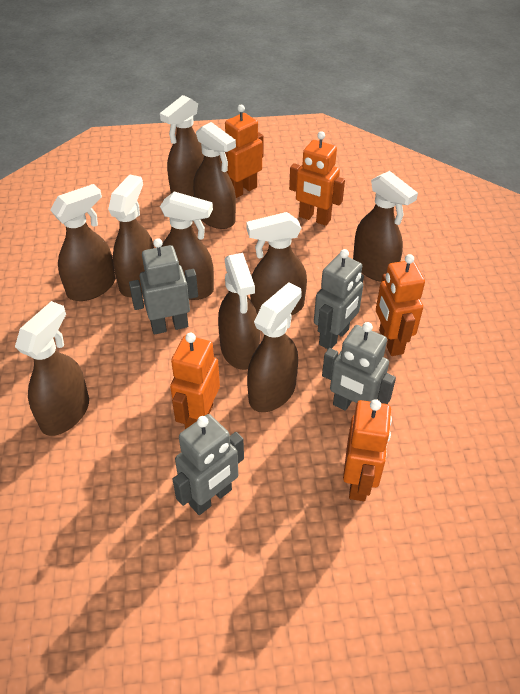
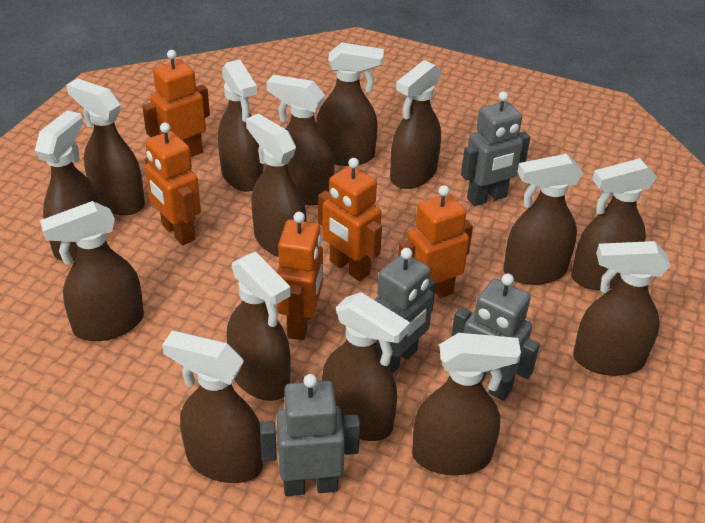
brown spray bottle: [15,301,89,436] [50,184,115,301] [108,175,154,297] [160,95,204,197] [160,191,214,300] [193,122,236,229] [218,253,260,370] [246,212,307,316] [247,282,302,412] [353,171,418,282] = 10 -> [35,110,99,261] [40,201,144,341] [66,78,145,215] [162,331,263,483] [218,60,263,192] [227,251,291,401] [246,113,307,257] [267,75,334,205] [316,42,384,166] [322,292,410,441] [390,60,442,189] [412,333,521,475] [503,154,583,285] [571,158,657,290] [573,241,670,376] = 15

